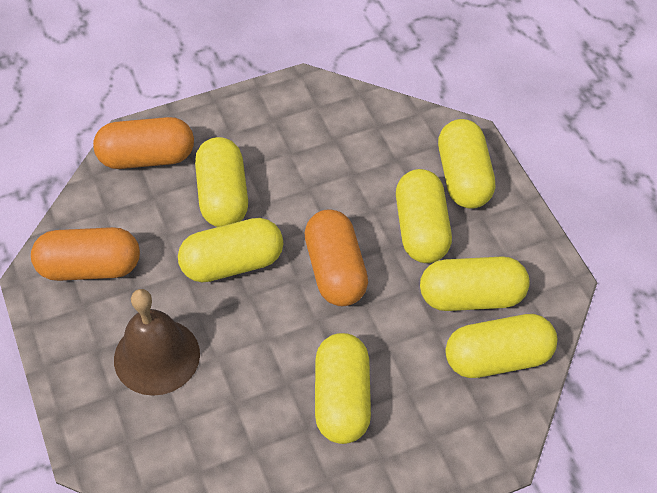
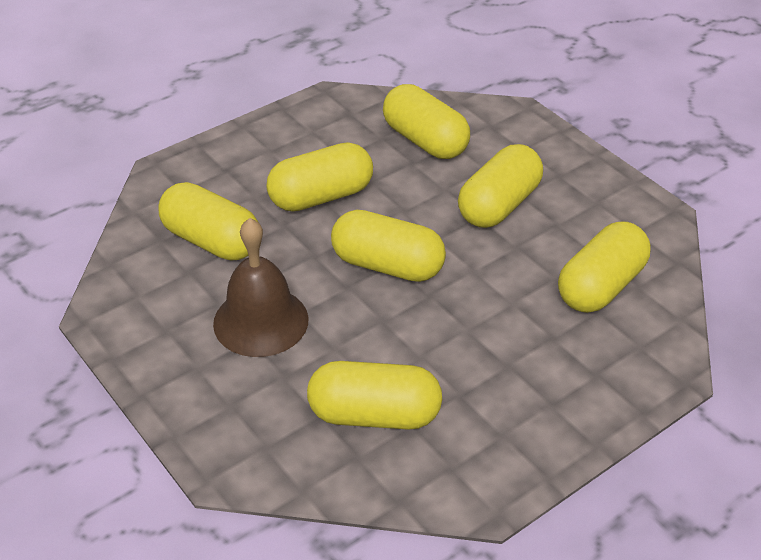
orange capsule: [31,227,140,281] [93,117,194,169] [305,209,368,306] = 3 -> none = 0

